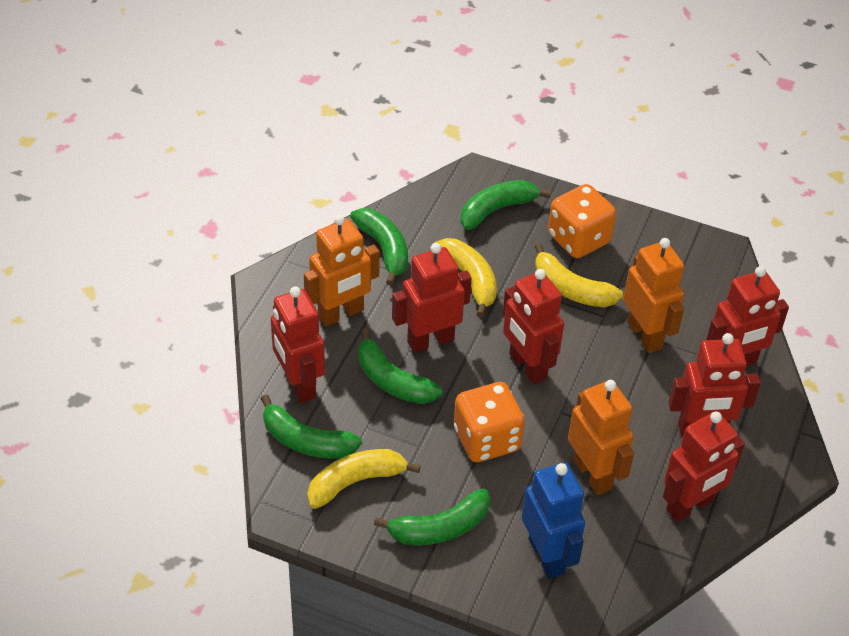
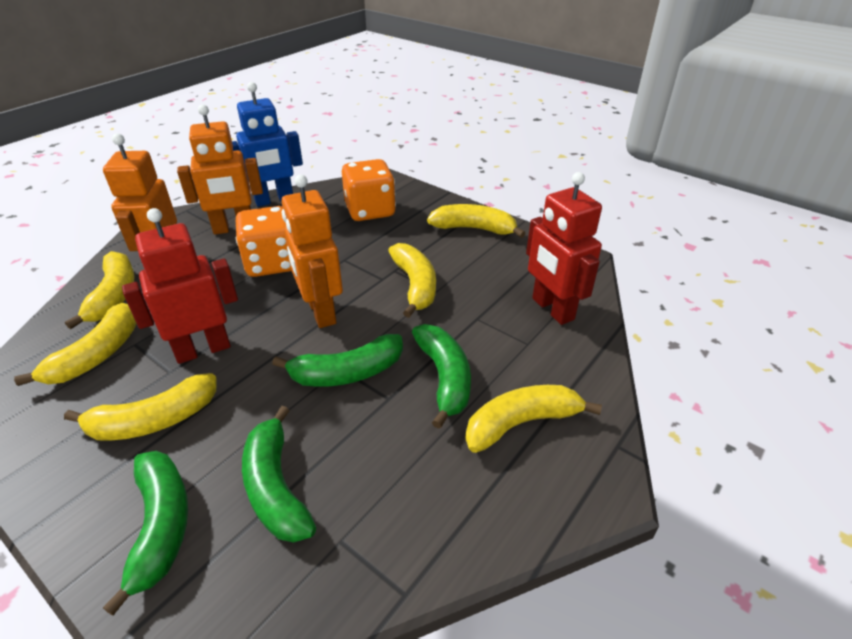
green banana: [260,394,362,459] [350,208,408,286] [358,329,442,404] [374,489,490,545] [460,180,551,230] = 5 -> [103,451,188,616] [242,406,316,543] [272,334,403,387] [412,324,471,429] = 4
red robot: [271,287,325,403] [392,243,472,353] [502,269,564,384] [663,411,745,522] [668,333,761,437] [706,266,789,366] = 6 -> [122,208,238,364] [526,172,602,325] = 2
yellow banana: [308,449,421,509] [435,238,497,317] [534,243,623,307] = 3 -> [14,303,137,386] [64,373,216,440] [65,251,134,329] [388,243,436,318] [427,204,526,238] [465,385,602,453] = 6

